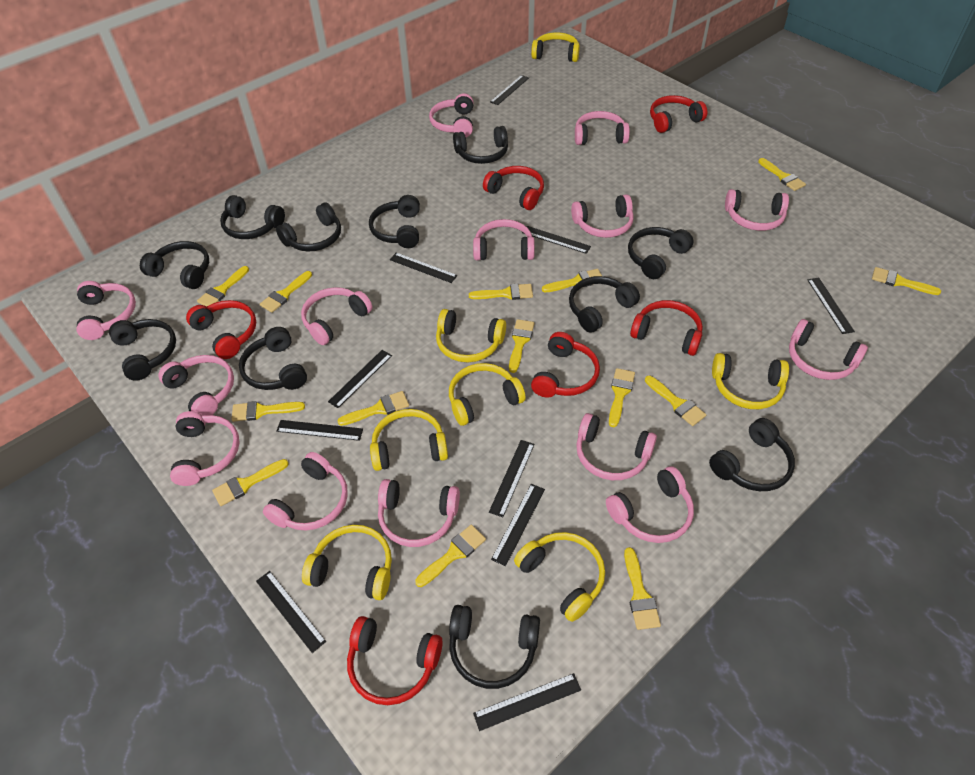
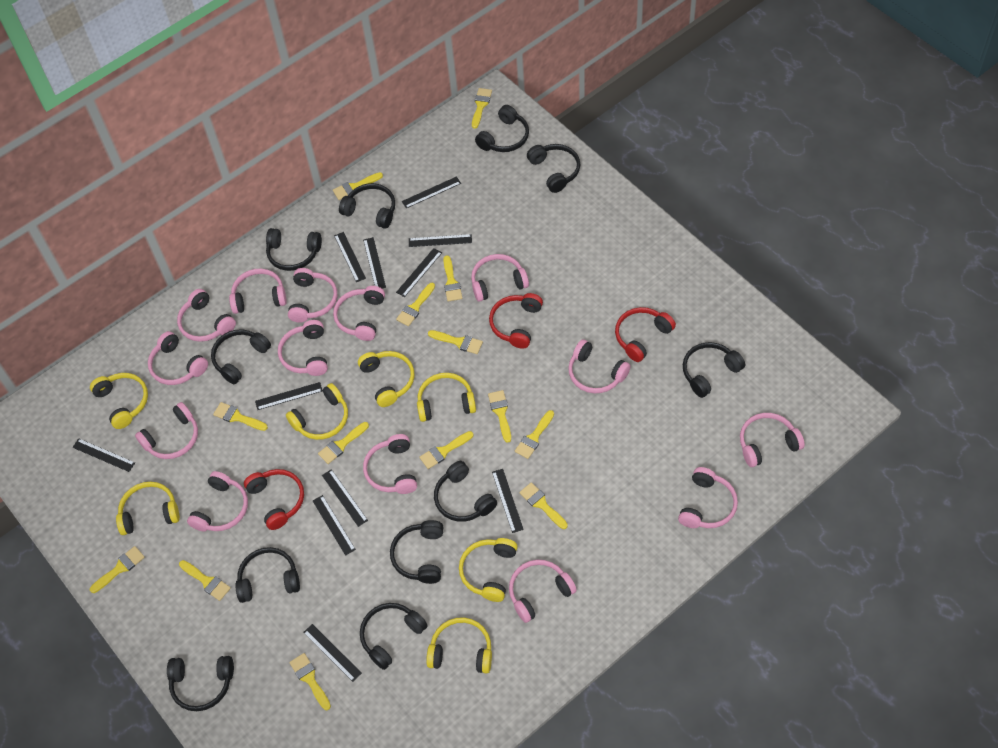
black ruler: [256,571,326,653] [276,420,363,441] [328,350,392,408] [390,253,457,283] [473,673,581,731] [489,440,534,517] [490,75,529,105] [491,484,545,566] [522,226,591,254] [807,278,855,334] = 10 -> [72,438,135,472] [255,382,323,410] [303,624,362,682] [313,495,356,556] [322,469,368,527] [334,232,366,282] [363,237,386,289] [396,248,442,297] [402,176,461,209] [409,234,472,247] [492,469,524,533] = 11
red headphones: [186,300,256,359] [347,616,443,705] [483,166,544,210] [531,332,600,398] [630,300,703,356] [650,95,707,133] = 6 -> [244,469,304,530] [489,293,543,349] [615,307,676,362] = 3

